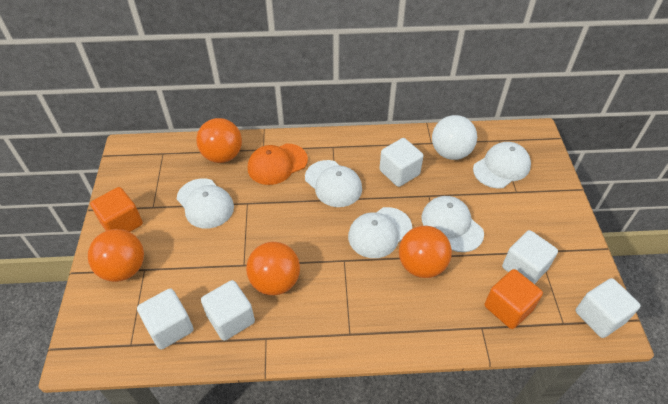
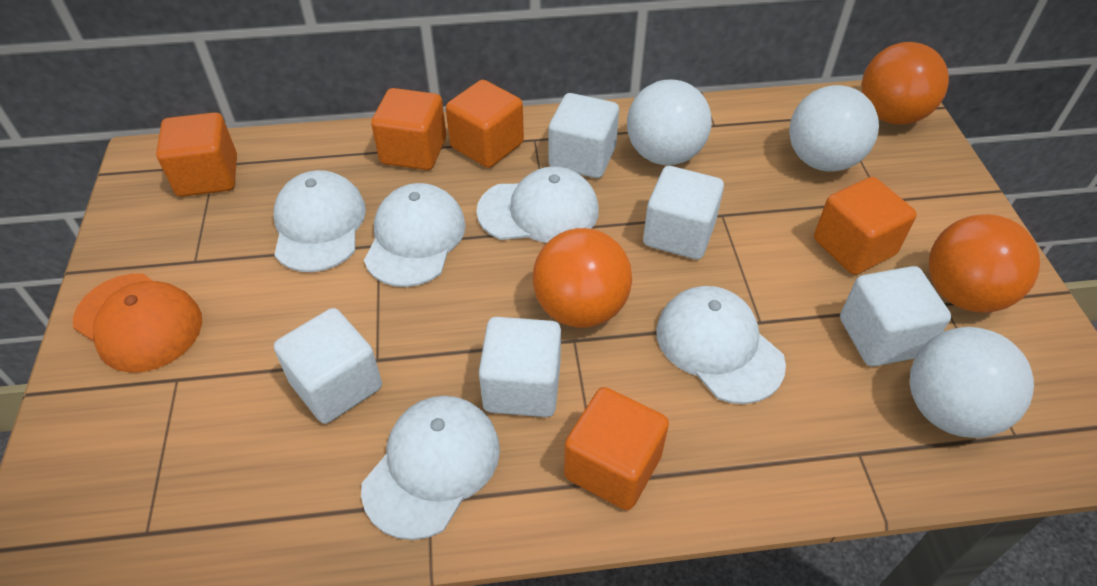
orange ball: [88,229,144,282] [196,118,242,163] [246,242,300,295] [399,226,452,278] = 4 -> [533,228,632,328] [861,42,949,125] [929,214,1040,313] = 3
orange cube: [90,187,143,232] [485,269,543,329] = 2 -> [156,112,237,197] [371,88,446,170] [446,80,524,168] [564,387,669,510] [814,177,917,275] = 5
white ball: [432,115,477,160] = 1 -> [627,79,712,165] [789,85,879,172] [910,327,1034,438] = 3

